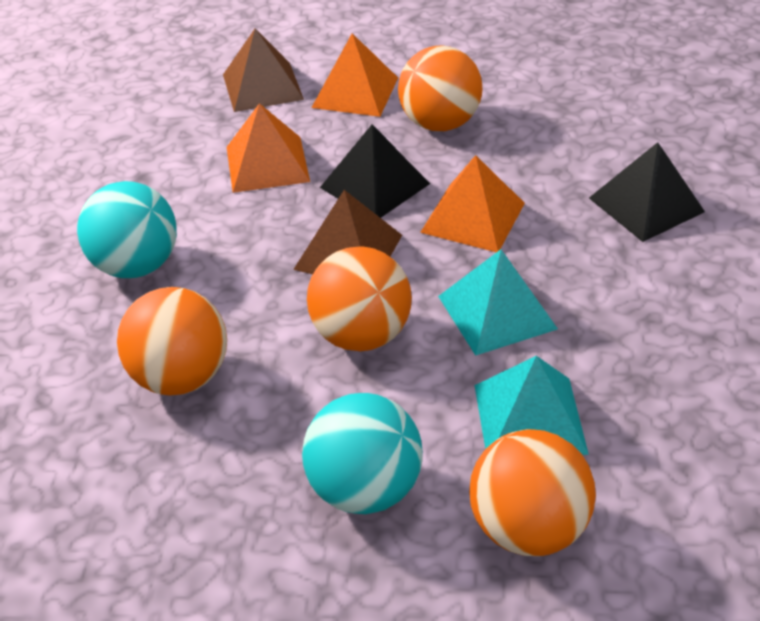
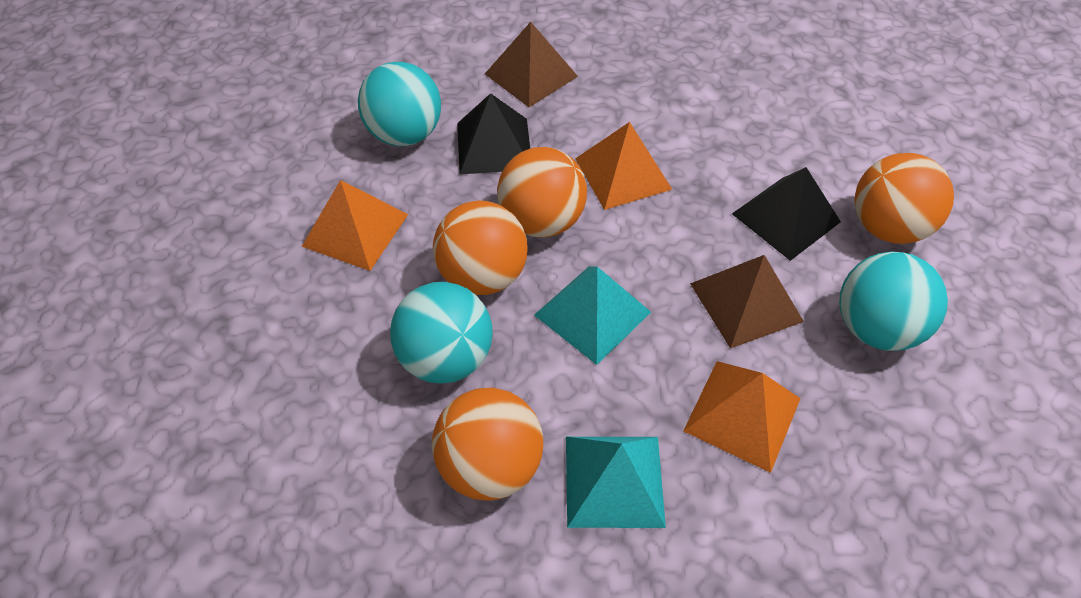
turquoise ball: [77,181,177,278] [302,393,423,514] = 2 -> [358,62,441,146] [390,282,493,384] [839,252,948,351] = 3

